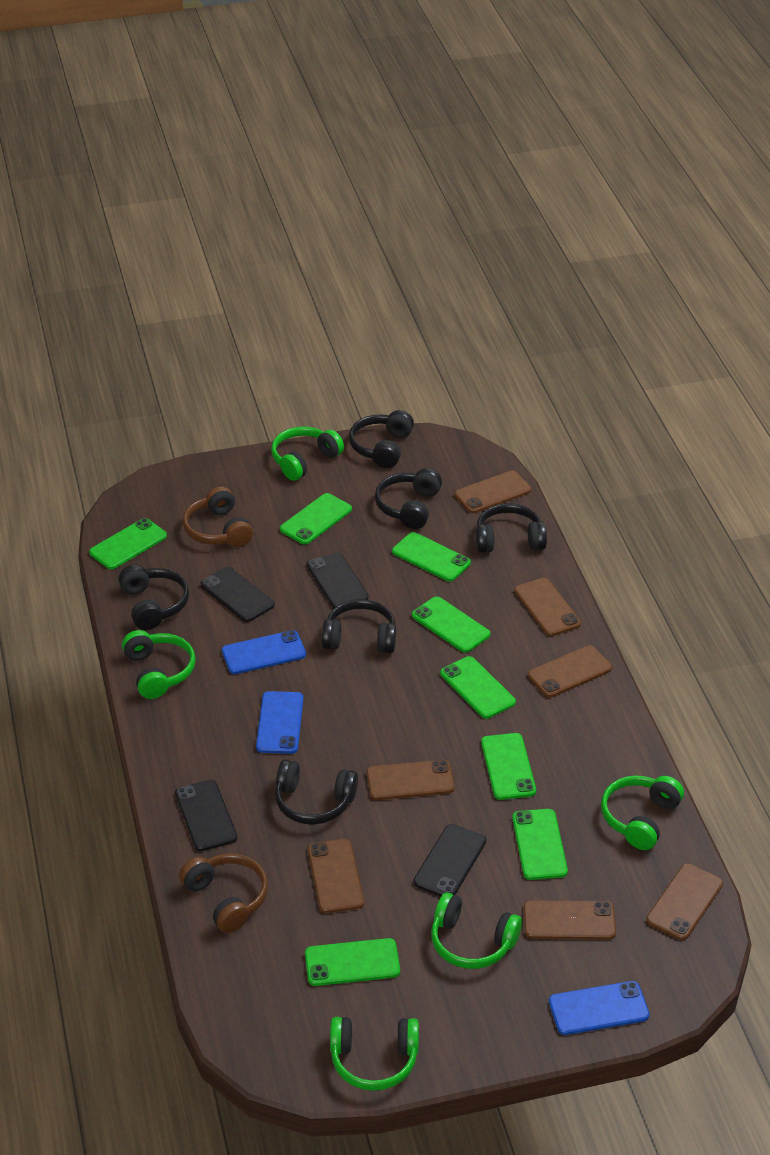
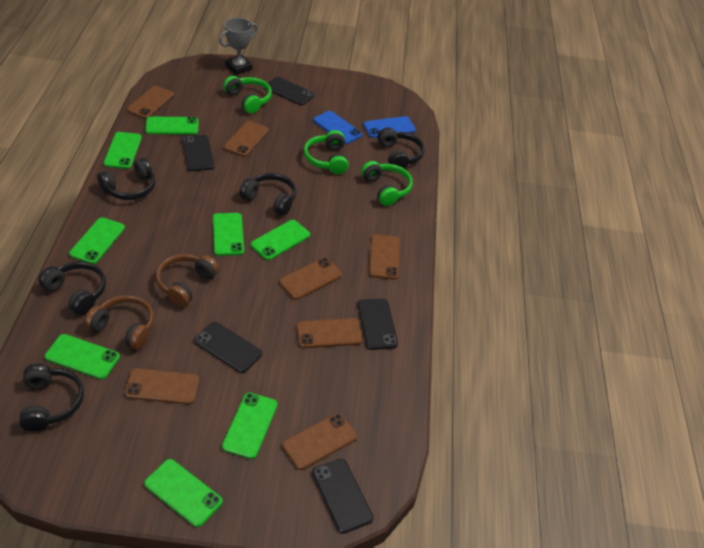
black headphones: [119,565,189,630] [275,759,358,825] [322,599,396,653] [349,410,414,468] [375,468,442,529] [476,503,547,553] = 6 -> [19,363,84,432] [38,261,106,315] [97,158,155,200] [239,173,296,216] [377,127,425,168] = 5
black phone: [175,780,237,851] [201,567,275,622] [307,552,369,608] [413,824,486,896] = 4 -> [182,135,214,171] [194,322,262,373] [268,77,314,105] [312,459,374,534] [357,298,398,350] = 5
blue phone: [222,630,306,674] [256,691,303,754] [549,981,649,1035] = 3 -> [313,111,362,144] [363,116,416,138] = 2
green headphones: [122,630,196,699] [271,426,344,481] [330,1017,419,1091] [431,892,522,969] [601,775,684,850] = 5 -> [223,76,272,114] [304,130,349,174] [361,161,413,206] = 3
grey trophy: none = 0 -> [219,18,258,75] = 1

